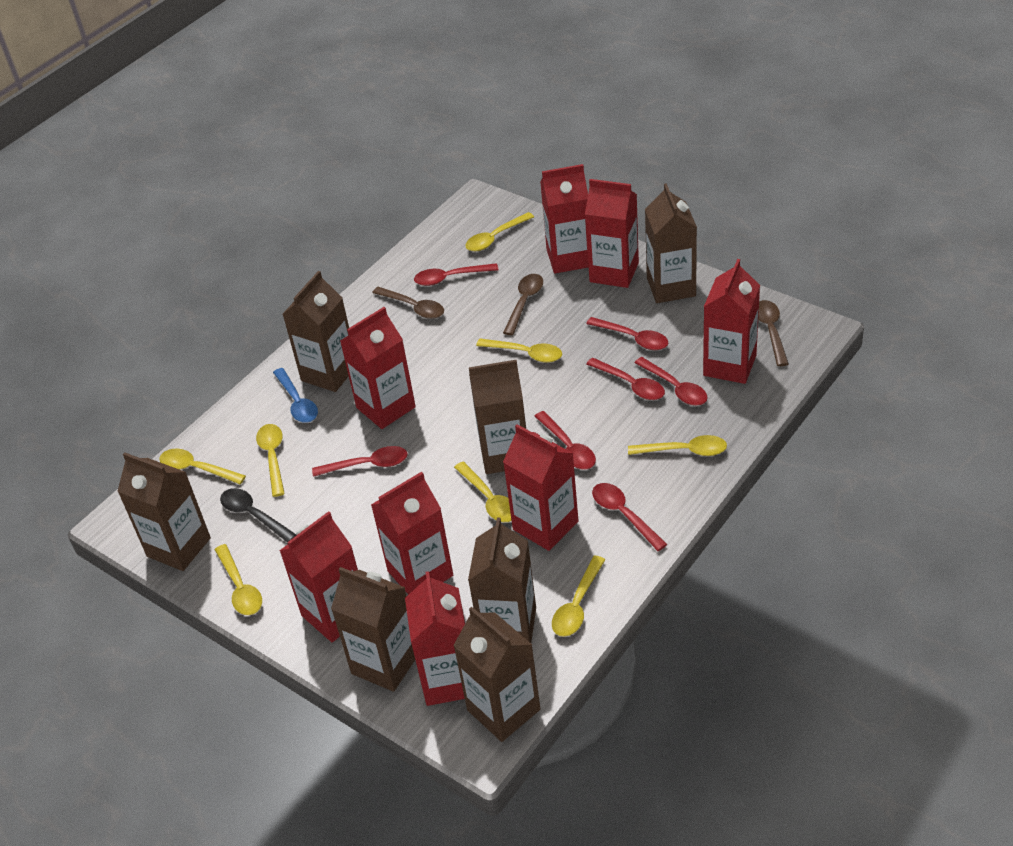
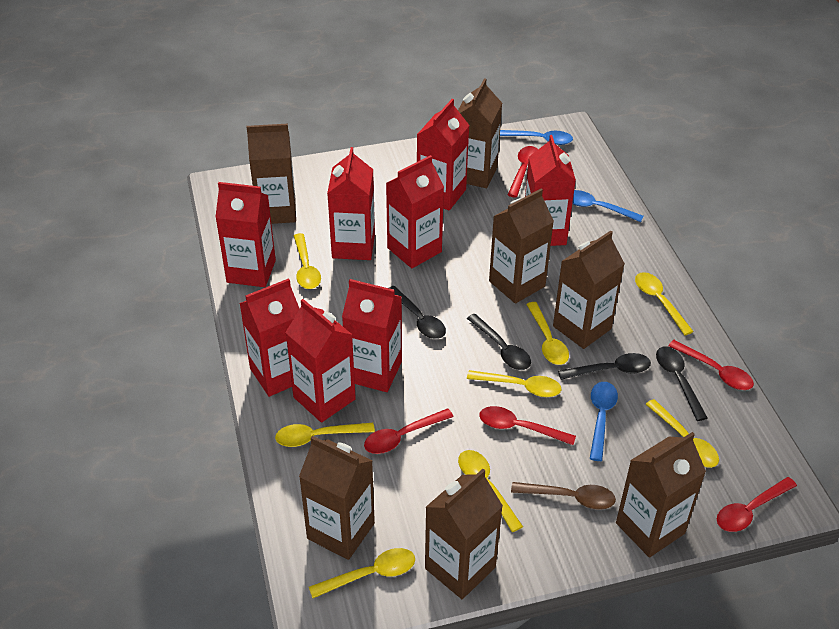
black spoon: [220,488,296,543] = 1 -> [389,286,446,339] [467,314,531,370] [558,353,651,380] [656,346,707,421] = 4
blue spoon: [273,368,318,423] = 1 -> [500,130,573,145] [572,190,643,222] [590,382,618,461] = 3
brown spoon: [372,287,444,319] [503,274,543,335] [758,300,789,366] = 3 -> [511,482,616,510] = 1
red spoon: [312,446,408,477] [414,263,498,286] [535,411,596,469] [586,317,668,350] [586,358,665,400] [592,483,667,551] [634,357,708,406] = 7 -> [364,409,454,454] [479,406,576,445] [508,146,538,198] [668,340,754,390] [717,477,797,532] = 5

